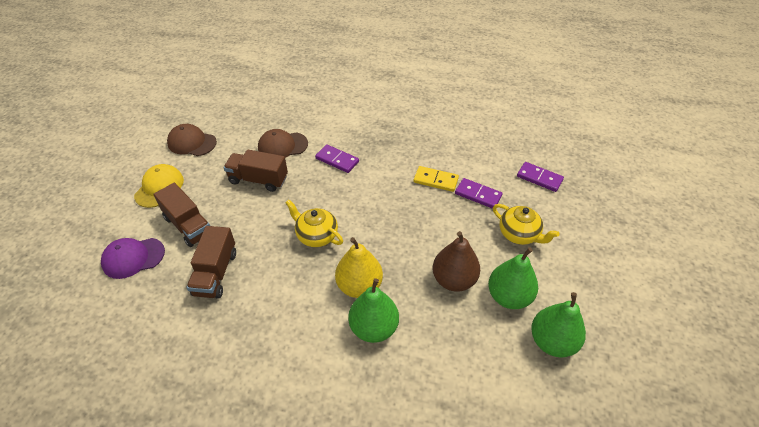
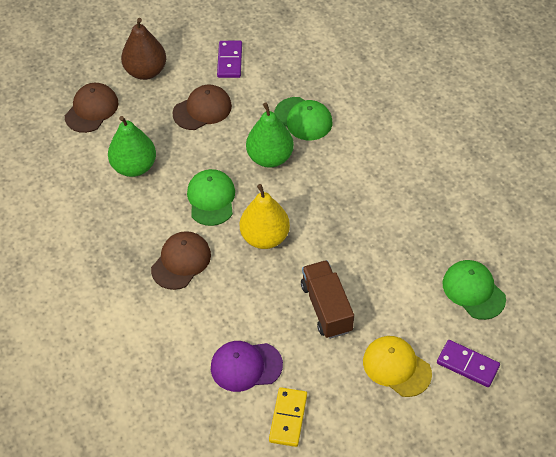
brown cap: [167,124,217,156] [258,129,308,158] = 2 -> [65,83,119,133] [151,231,211,290] [172,84,232,130] = 3
brown truck: [153,183,211,247] [187,226,236,298] [224,150,288,192] = 3 -> [301,260,354,339] = 1
green cap: none = 0 -> [187,169,235,226] [274,97,332,140] [443,260,506,320] = 3
green pear: [348,278,399,343] [488,247,538,309] [531,292,586,358] = 3 -> [108,116,156,177] [246,102,294,168] = 2
purple domino: [315,144,359,173] [455,178,503,209] [517,162,564,192] = 3 -> [217,41,242,78] [437,340,500,387] = 2
yellow teapot: [285,200,343,247] [493,204,559,245] = 2 -> none = 0

